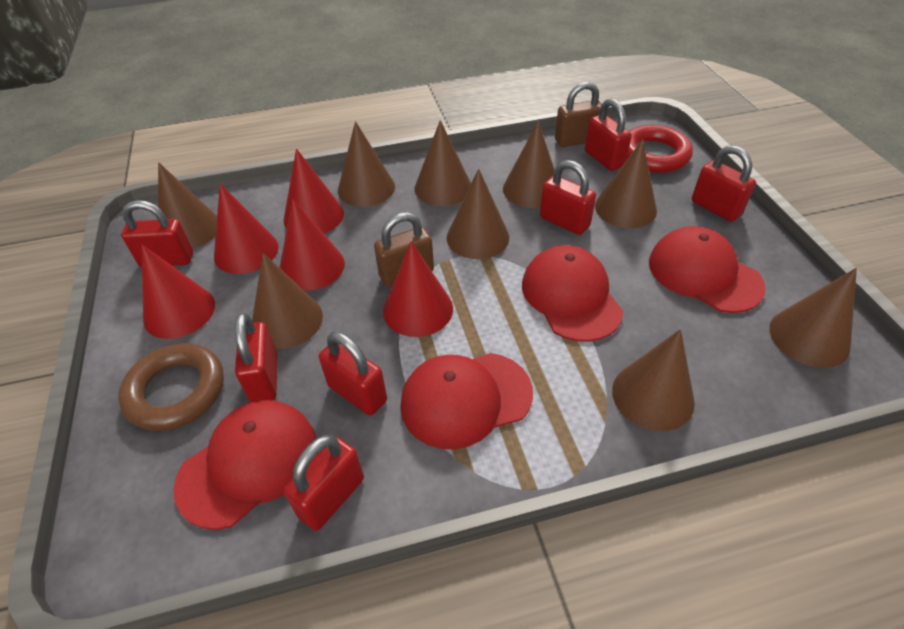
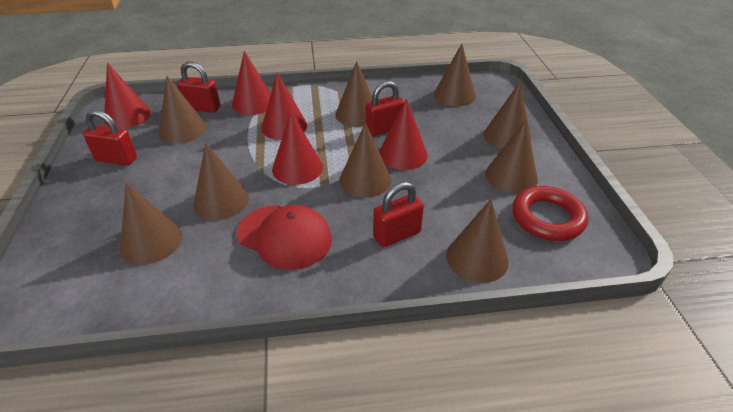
brown padlock: [374,212,434,287] [555,82,602,147] = 2 -> none = 0
brown ring: [118,343,224,431] = 1 -> none = 0
red cap: [174,400,316,530] [400,353,533,449] [522,245,623,342] [649,226,766,313] = 4 -> [237,205,332,270] = 1
red padlock: [121,200,193,267] [235,313,278,402] [284,435,364,531] [319,332,387,416] [540,160,596,235] [585,98,632,171] [692,145,756,222] = 7 -> [83,110,137,166] [177,61,220,113] [366,81,405,136] [373,182,424,247] = 4

